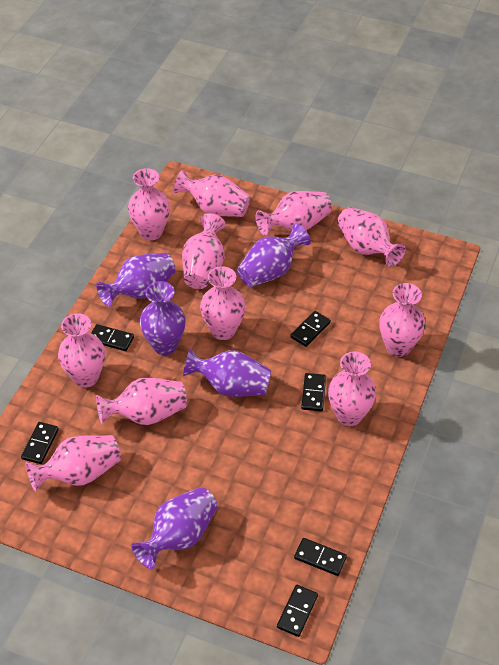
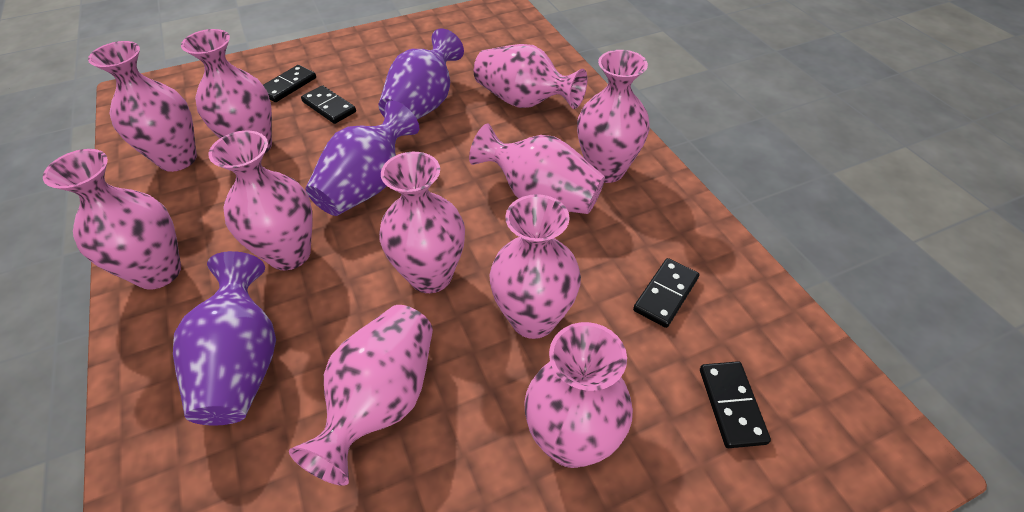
black domino: [21,422,59,464] [91,324,134,351] [277,585,318,637] [290,311,331,347] [294,538,347,576] [301,373,326,411] = 6 -> [263,65,316,102] [301,85,356,124] [633,258,699,328] [700,361,771,448] = 4
purple vase: [96,253,176,307] [131,487,218,569] [140,281,186,355] [183,348,272,397] [237,223,311,287] = 5 -> [173,251,276,425] [306,100,419,216] [378,29,464,120] = 3

